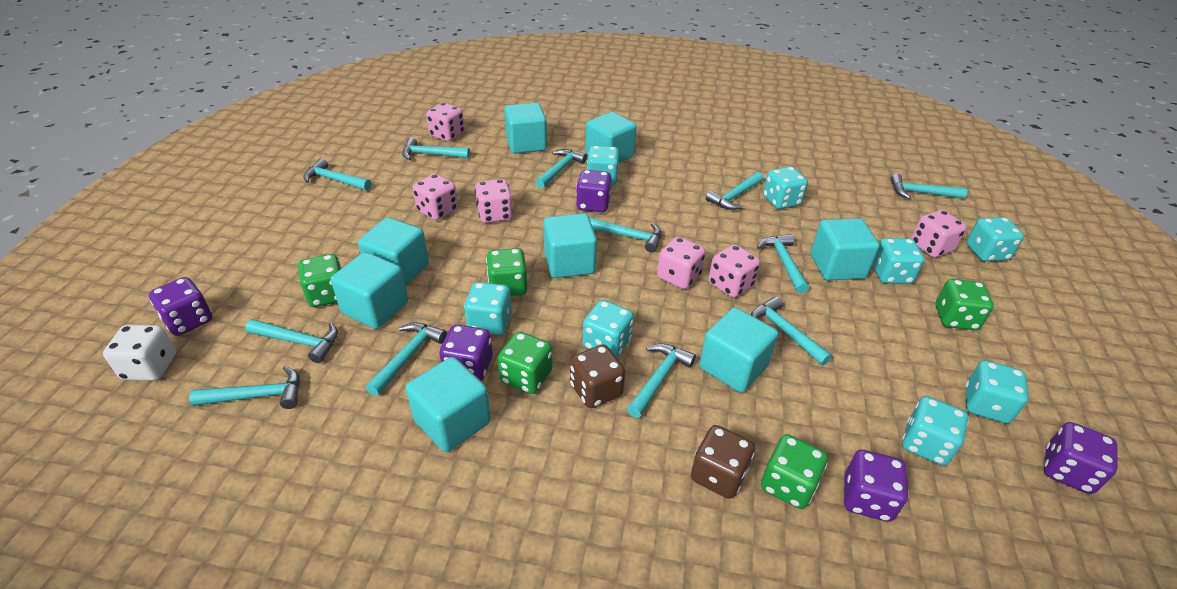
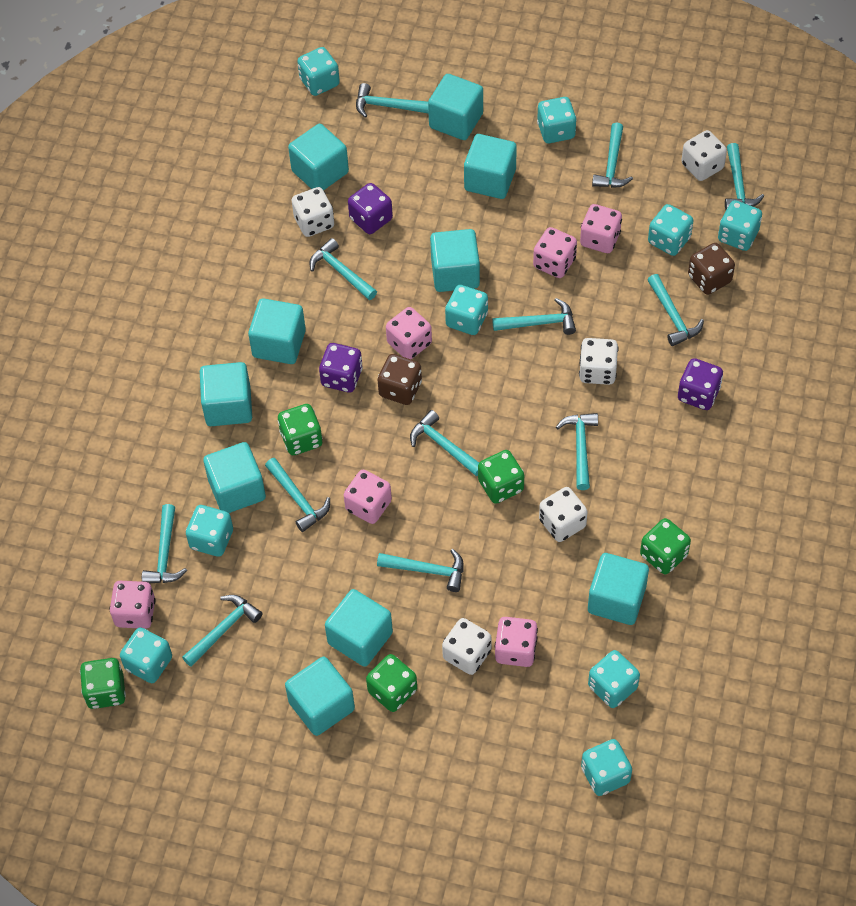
purple dice: [149,277,212,336] [439,324,493,381] [576,170,612,212] [844,450,908,522] [1044,422,1117,494] = 5 -> [319,343,363,392] [348,183,393,234] [678,358,723,410] = 3
turquoise cube: [331,252,408,329] [358,217,429,286] [406,357,491,452] [504,103,547,154] [543,213,597,278] [585,112,637,163] [699,307,778,393] [811,218,880,281] = 8 -> [200,362,252,426] [203,442,266,513] [248,298,306,364] [285,657,355,736] [288,124,349,190] [325,589,393,667] [428,74,483,140] [430,229,480,292] [464,134,517,199] [588,553,649,625] = 10
turquoise dice: [464,282,512,335] [583,300,634,357] [587,145,619,185] [763,166,808,209] [872,238,924,284] [902,396,969,466] [965,360,1028,424] [966,217,1024,262] = 8 -> [120,627,172,683] [186,505,233,557] [297,47,340,96] [445,285,488,335] [537,97,577,143] [581,739,632,796] [588,650,640,708] [648,204,693,256] [718,200,762,251] = 9
white dice: [103,325,176,381] = 1 -> [292,187,334,237] [442,618,492,675] [539,487,588,542] [579,338,618,385] [681,130,727,181] = 5

